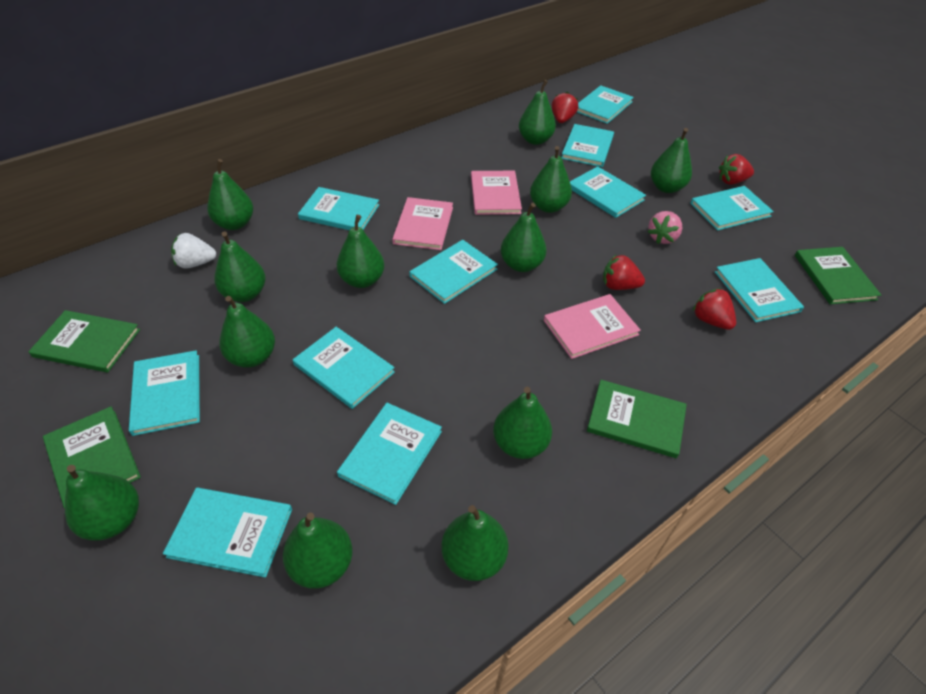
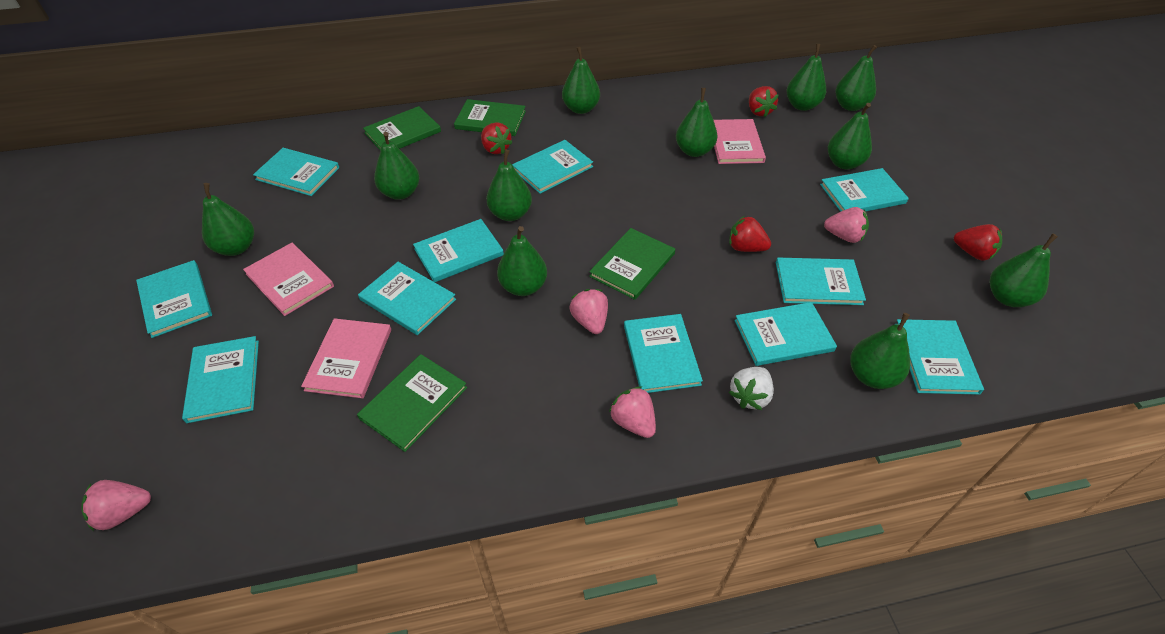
green pear: [65,465,139,541] [207,159,253,230] [214,231,266,302] [219,296,275,368] [283,513,353,589] [336,215,384,288] [441,505,509,581] [493,387,552,459] [501,203,547,272] [519,80,556,145] [530,146,572,213] [651,128,692,193] = 12 -> [202,183,254,256] [374,132,420,200] [486,150,532,221] [497,226,547,296] [562,47,600,114] [676,88,717,157] [787,44,826,111] [828,103,872,169] [835,45,877,111] [850,313,910,389] [990,234,1058,307] = 11
pink strawberry: [647,211,682,244] = 1 -> [81,480,151,532] [570,289,608,334] [609,386,656,438] [824,207,869,243] = 4

